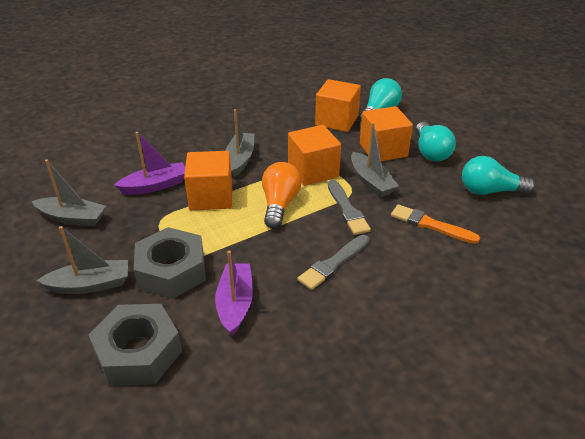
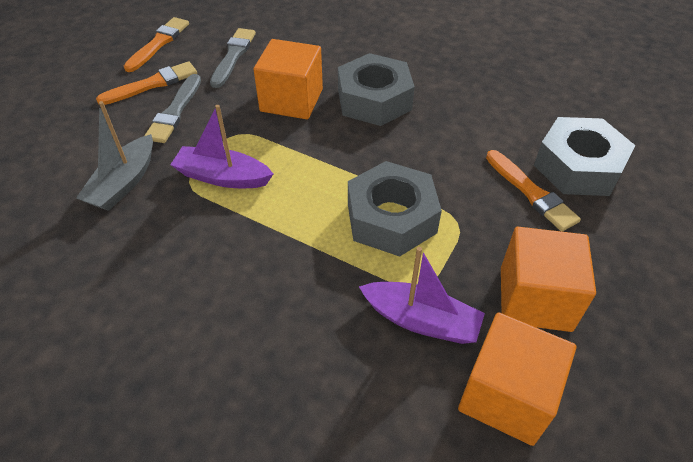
grey boat: [32,159,106,226] [36,226,128,294] [225,109,254,177] [351,122,399,197] = 4 -> [76,101,153,211] = 1
grey nut: [89,304,182,386] [134,227,206,299] = 2 -> [338,53,415,126] [348,161,442,257] [534,117,635,196] = 3
orange brush: [391,204,480,244] = 1 -> [96,61,197,105] [124,17,189,72] [486,150,581,231] = 3
orange cube: [184,151,232,210] [288,125,341,186] [315,79,361,132] [360,106,413,161] = 4 -> [253,39,323,119] [458,312,576,446] [501,227,596,332] = 3
orange light bulb: [262,162,302,229] = 1 -> none = 0
turquoise light bulb: [359,78,402,122] [416,122,456,162] [462,156,536,195] = 3 -> none = 0

